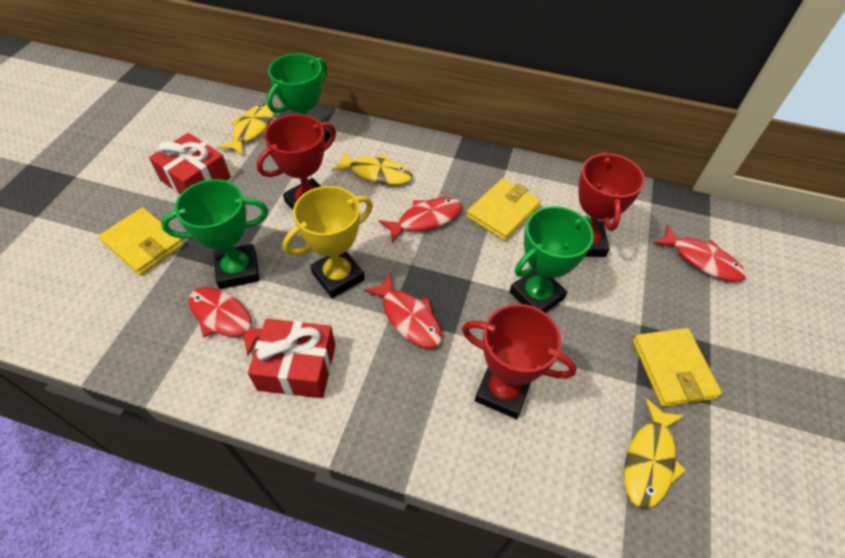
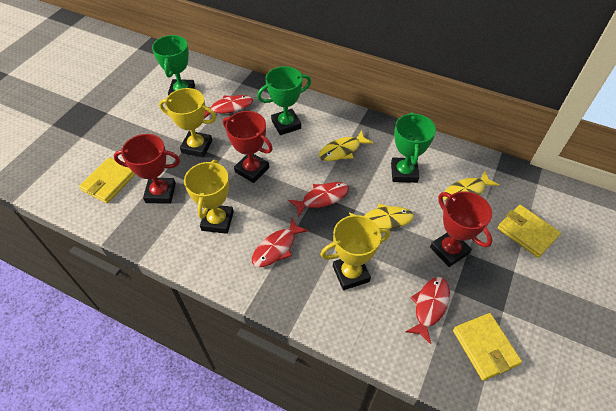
red gift: [149,133,231,194] [248,319,336,398] = 2 -> none = 0
yellow trophy: [283,186,373,298] = 1 -> [159,88,216,157] [184,160,234,234] [320,215,390,290] = 3

